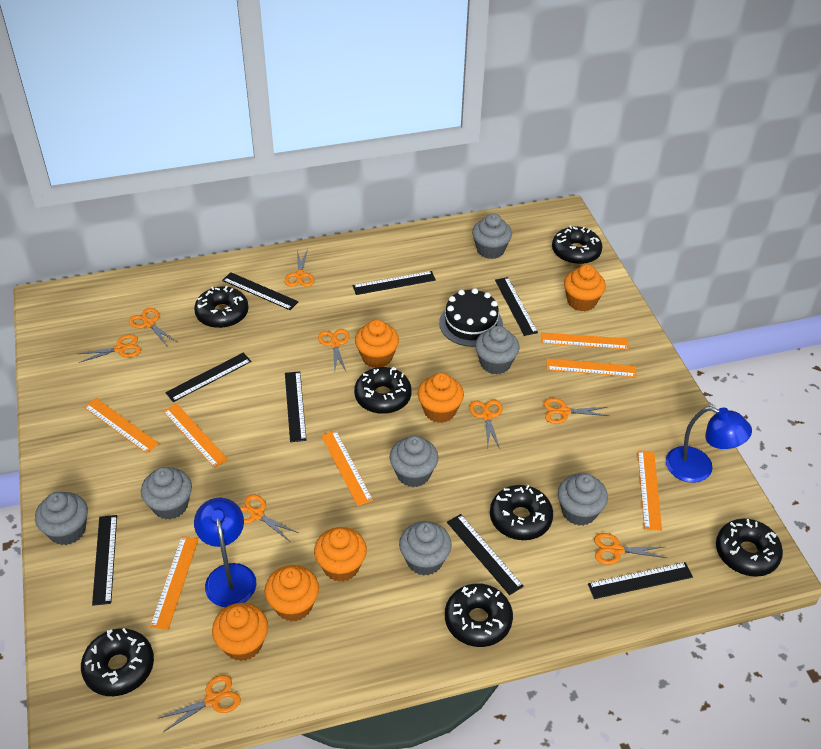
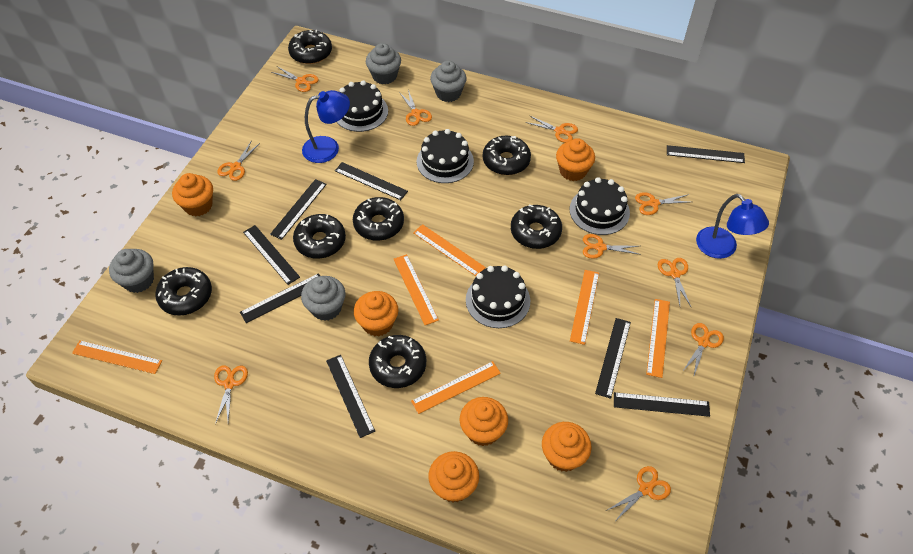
black cake: [439,288,503,347] = 1 -> [337,80,388,132] [417,129,474,183] [466,265,530,328] [570,177,630,235] = 4
grey cupcake: [35,492,88,545] [141,467,192,520] [389,436,438,487] [399,521,452,576] [472,213,512,259] [475,326,520,375] [558,473,608,526] = 7 -> [109,249,154,293] [301,276,345,321] [366,43,401,84] [430,60,467,102] = 4
orange ruler: [84,398,159,454] [150,536,199,630] [163,403,228,468] [321,430,373,506] [541,332,629,350] [546,359,637,377] [638,450,662,531] = 7 -> [72,340,162,374] [394,254,439,325] [411,361,501,414] [413,224,486,276] [570,270,599,345] [646,299,670,378] = 6
orange scissors: [78,334,141,363] [129,308,177,346] [157,675,241,732] [240,494,299,541] [285,249,314,287] [318,329,349,373] [469,399,503,449] [544,398,609,424] [594,533,667,565] = 9 -> [214,365,248,424] [217,140,260,181] [271,66,319,92] [399,90,432,126] [525,115,578,143] [583,234,641,259] [606,466,671,520] [635,192,689,215] [658,258,691,306] [682,323,724,375] = 10

